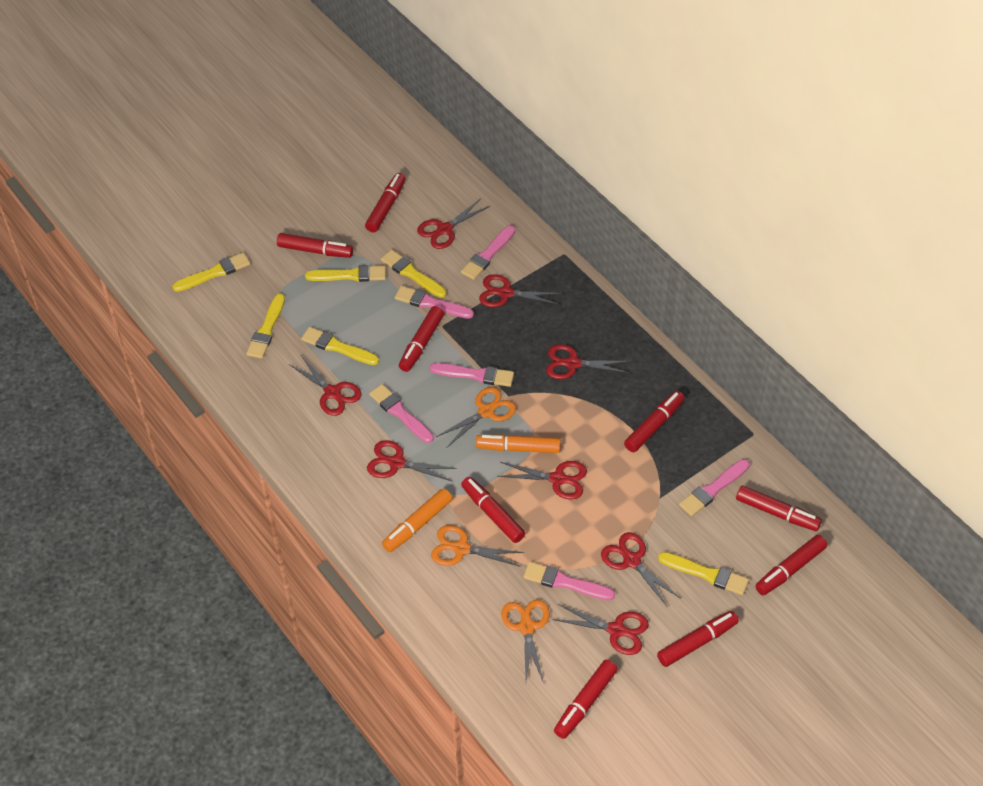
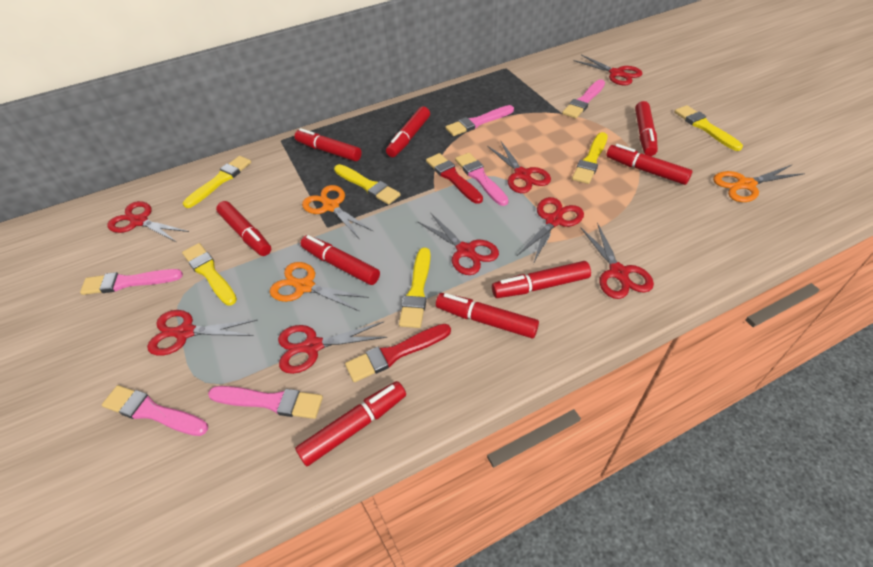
orange marker: [382,488,453,552] [476,434,561,453] = 2 -> none = 0
red brush: none = 0 -> [345,324,451,382] [426,153,483,204] = 2

